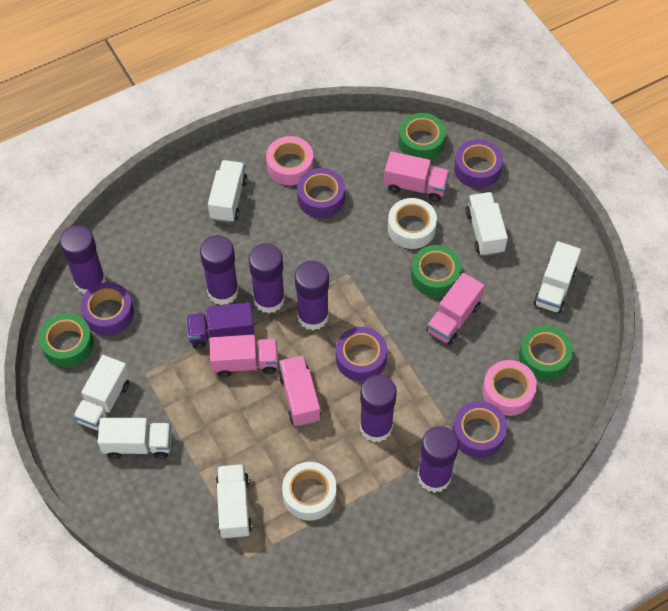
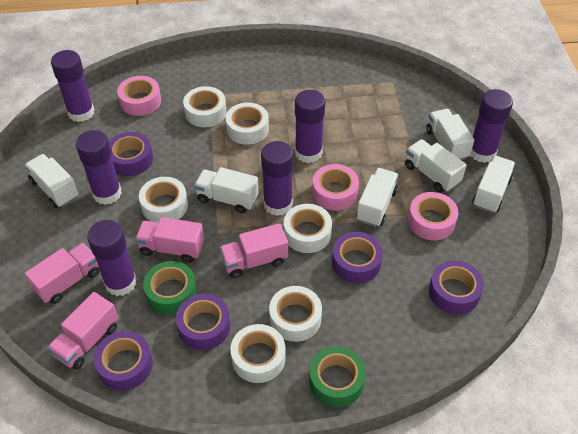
green tape: [39,313,94,368] [399,113,446,160] [411,245,462,297] [519,326,573,380] = 4 -> [143,261,197,315] [309,346,366,407] = 2
pink tape: [266,136,314,185] [482,360,537,416] = 2 -> [117,76,161,116] [312,164,359,211] [408,192,458,241] = 3
purple truck: [186,302,255,349] = 1 -> none = 0
white tape: [282,462,337,521] [388,198,437,249] = 2 -> [139,177,188,223] [183,86,227,127] [226,102,269,145] [230,324,286,383] [269,286,322,342] [284,204,332,253] = 6

